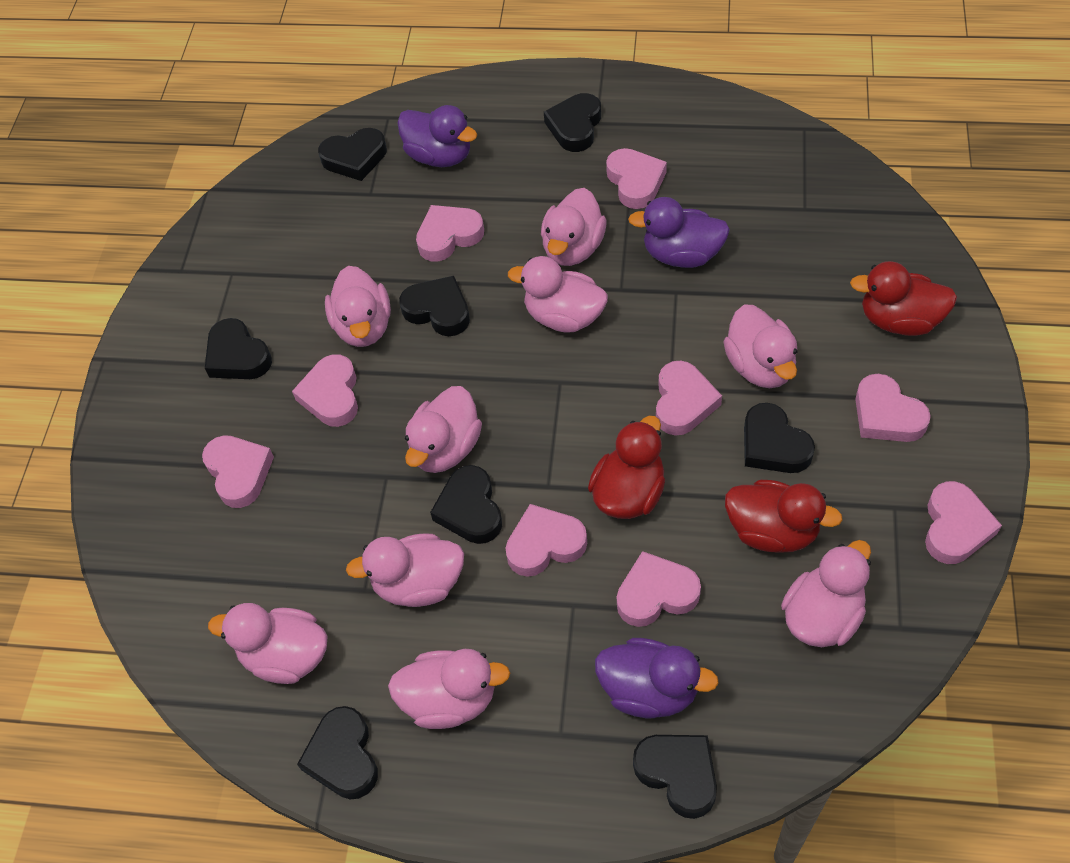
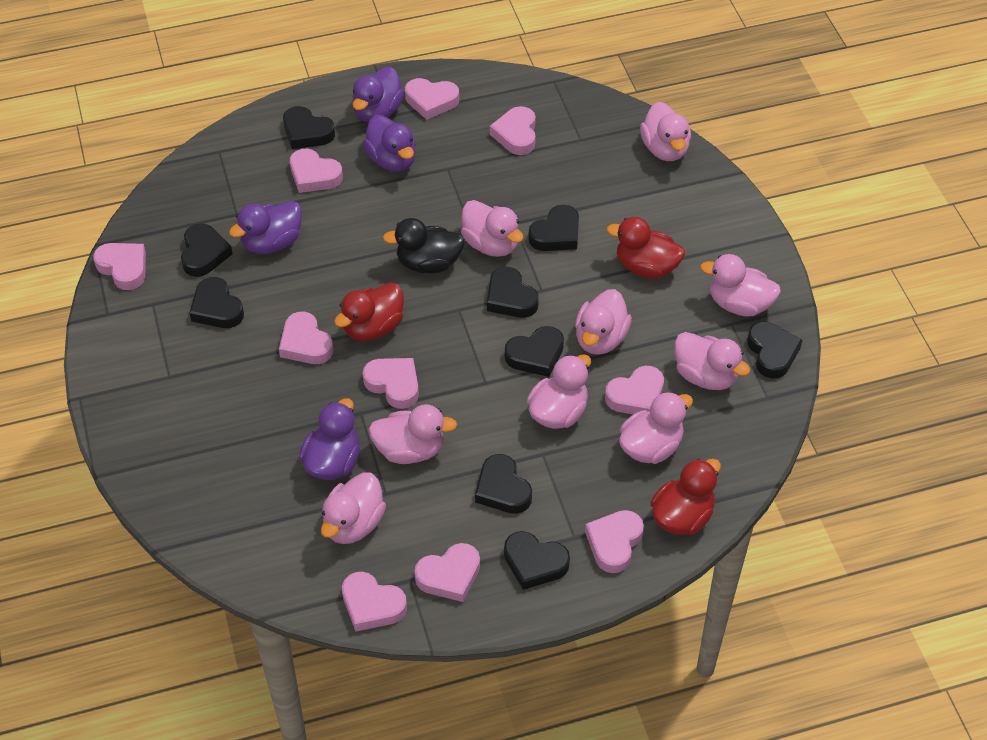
black duck: none = 0 -> [383,218,465,273] = 1
black heart: [205,318,272,379] [297,706,378,799] [318,128,387,181] [399,276,470,336] [430,465,502,544] [544,93,601,152] [633,735,717,819] [744,403,815,473] = 8 -> [181,223,233,277] [190,277,244,328] [283,106,335,149] [475,454,532,514] [487,267,539,318] [504,531,570,590] [505,326,564,377] [528,205,579,251] [747,322,802,378] = 9
pink heart: [202,435,274,508] [292,354,358,427] [416,205,484,262] [505,504,587,577] [606,148,667,209] [617,551,701,627] [656,361,722,436] [855,374,931,442] [925,481,1002,564] = 9 -> [93,243,146,290] [279,312,333,364] [290,149,343,193] [342,572,407,631] [363,358,419,409] [405,78,459,120] [414,543,480,602] [490,106,536,155] [585,510,644,573] [605,366,664,414] = 10
purple duck: [397,105,477,167] [595,638,719,718] [628,197,730,268] = 3 -> [229,201,302,254] [299,398,360,480] [352,67,404,122] [363,115,416,172] = 4

